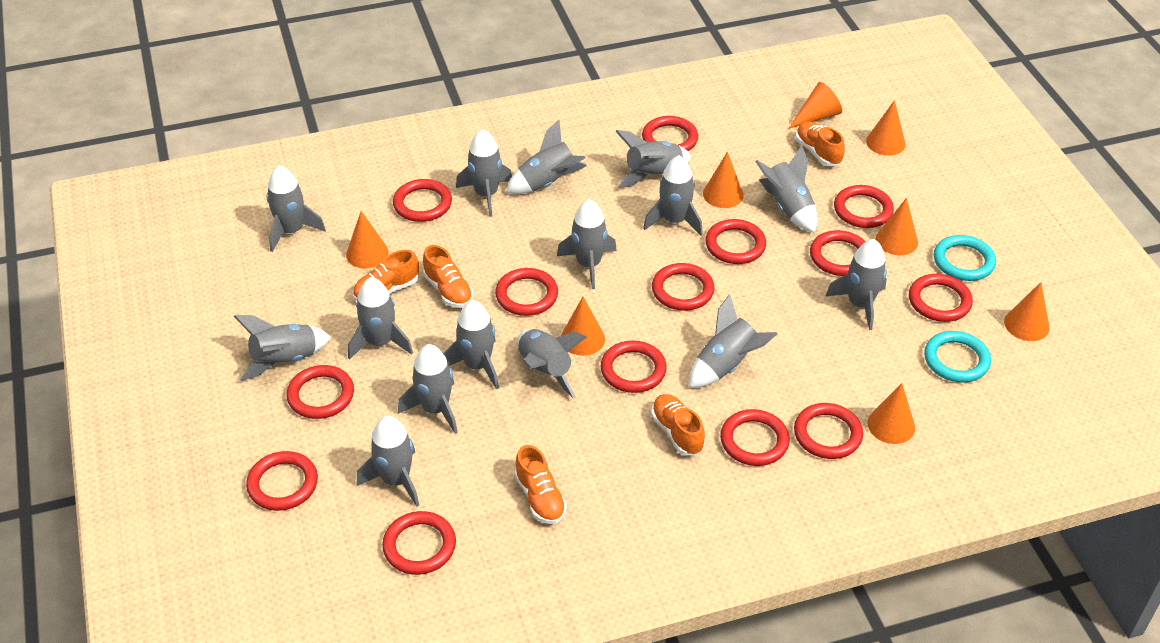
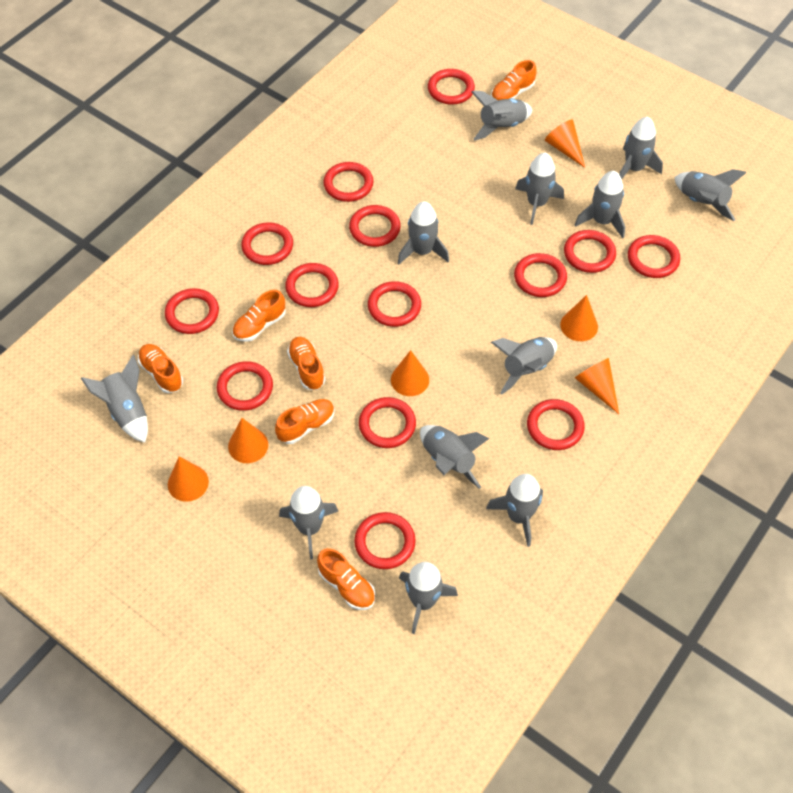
grey rocket: [234,315,331,381] [267,166,326,252] [348,277,413,360] [357,416,419,507] [398,344,458,434] [443,300,499,389] [456,129,512,217] [506,120,587,194] [517,329,587,399] [557,199,617,289] [615,130,691,188] [643,155,703,236] [689,294,777,388] [755,146,817,233] [826,239,887,330] = 15 -> [81,355,148,443] [279,486,338,560] [398,201,449,264] [399,562,458,634] [420,425,490,489] [471,91,532,141] [486,474,543,547] [491,337,557,394] [515,153,564,225] [575,171,625,238] [619,117,663,179] [674,169,747,221] = 12
orange cone: [346,211,389,269] [561,297,605,356] [703,152,744,208] [788,82,842,129] [866,100,906,156] [867,383,915,444] [876,198,918,255] [1004,282,1050,341] = 8 -> [168,456,209,502] [228,418,268,463] [391,350,429,396] [545,119,585,168] [560,295,598,341] [575,358,619,414] = 6
orange shoe: [353,250,419,301] [423,245,473,308] [515,445,567,524] [651,394,705,455] [796,121,845,166] = 5 -> [138,344,183,393] [232,290,286,342] [275,399,335,444] [287,337,325,390] [317,548,375,610] [491,60,537,100] = 6
turquoise ring: [924,331,991,383] [934,235,996,281] = 2 -> none = 0

